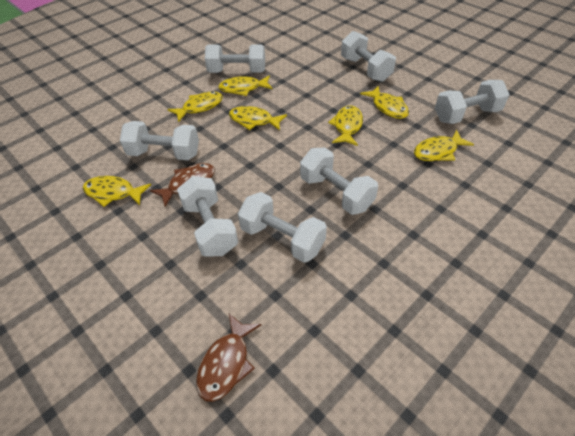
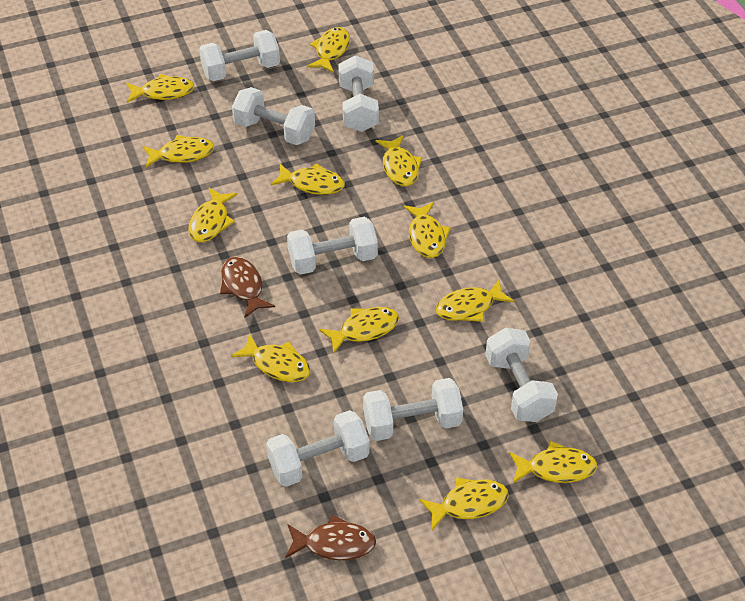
yellow fish: [83,176,151,207] [168,91,223,122] [218,76,272,96] [229,106,287,130] [328,106,363,146] [360,86,409,119] [414,130,474,161] = 7 -> [126,74,194,103] [142,135,214,168] [188,187,238,242] [231,333,310,382] [271,163,345,195] [307,27,350,73] [319,307,399,354] [375,135,422,186] [404,202,451,258] [419,478,509,530] [436,279,514,322] [509,441,597,483] = 12

